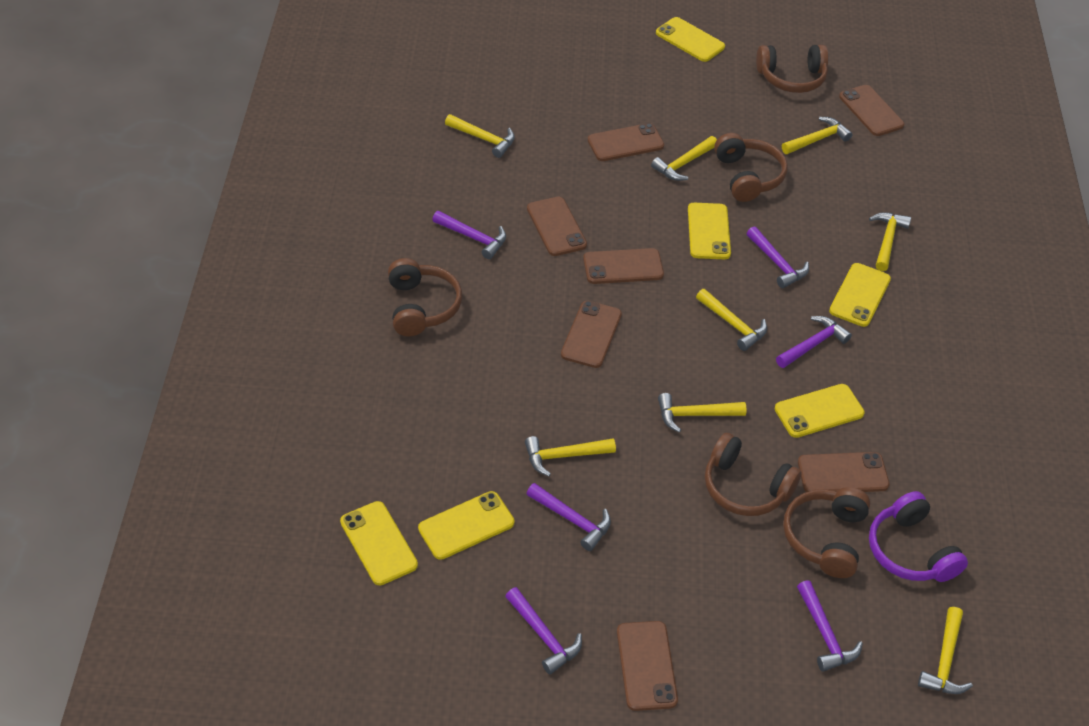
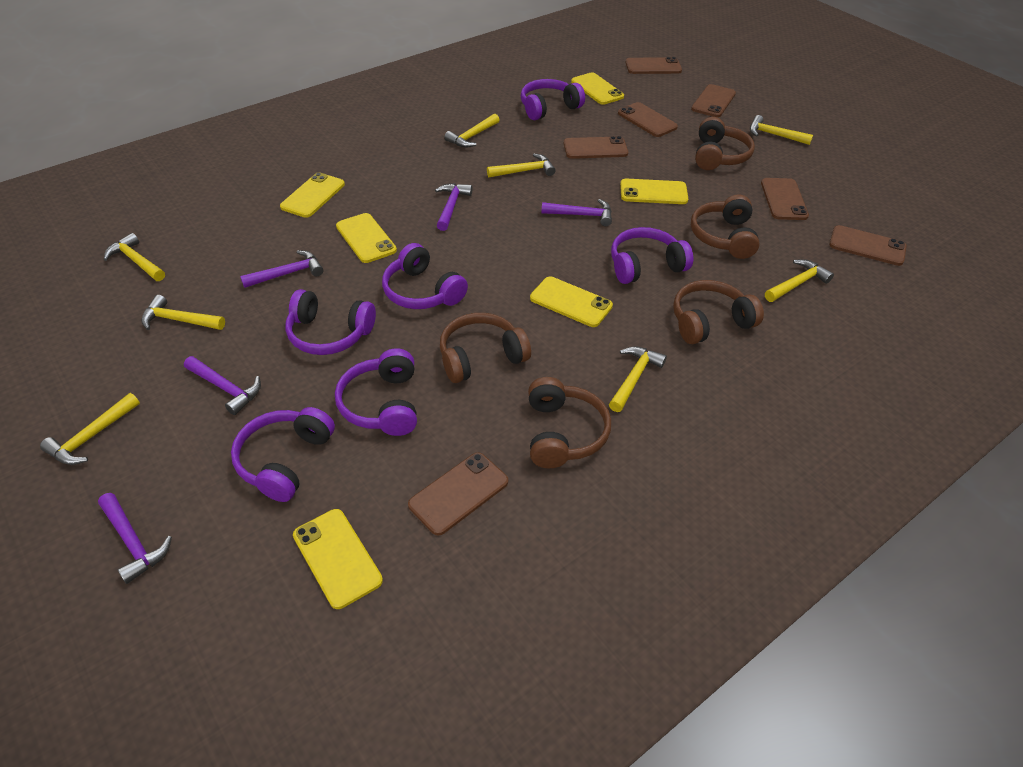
purple hammer: [432,211,506,259] [505,587,582,674] [527,483,611,551] [746,226,809,288] [776,316,852,368] [797,580,863,672] = 6 -> [98,493,172,584] [184,356,261,415] [240,250,323,288] [435,183,473,231] [541,199,612,226] = 5
purple headphones: [869,491,968,582] = 1 -> [231,407,335,502] [285,289,376,355] [335,348,417,436] [382,243,468,309] [521,79,585,120] [611,227,693,284] = 6

